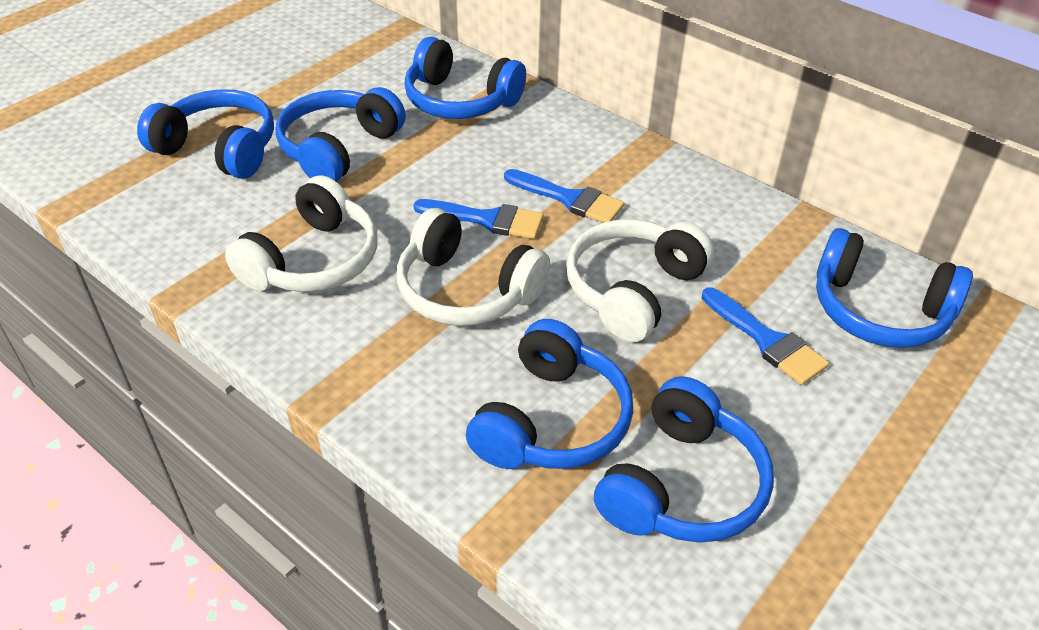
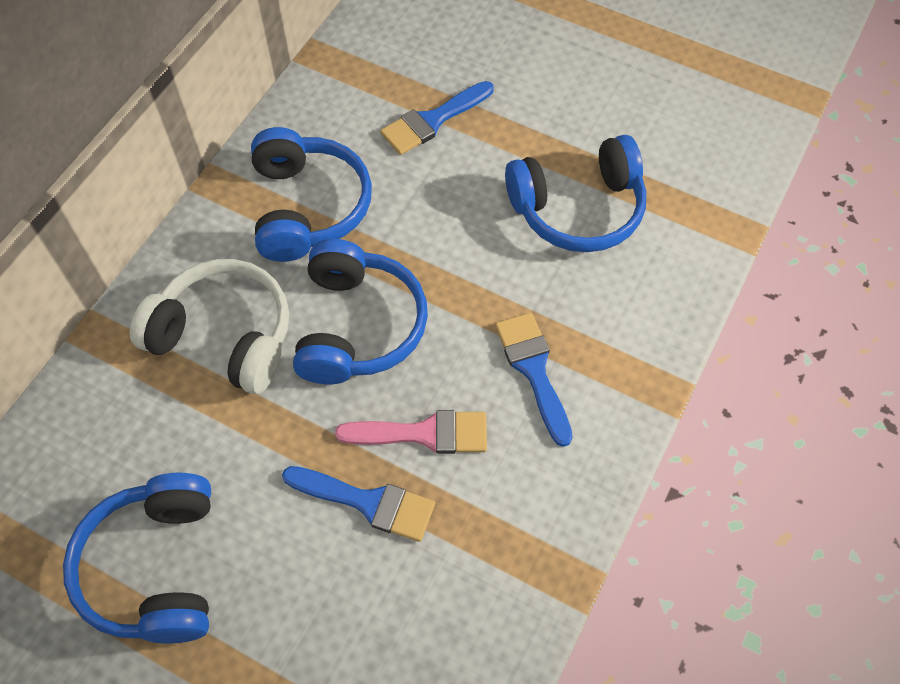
blue headphones: [137,89,274,179] [275,87,406,182] [404,37,526,119] [466,319,634,469] [594,376,774,543] [816,228,973,348] = 6 -> [63,472,211,643] [251,127,372,262] [293,239,428,384] [505,135,646,252] = 4
pink brush: none = 0 -> [335,410,487,454] = 1
white headphones: [225,176,377,292] [397,208,550,326] [566,219,714,342] = 3 -> [130,259,289,394] = 1

